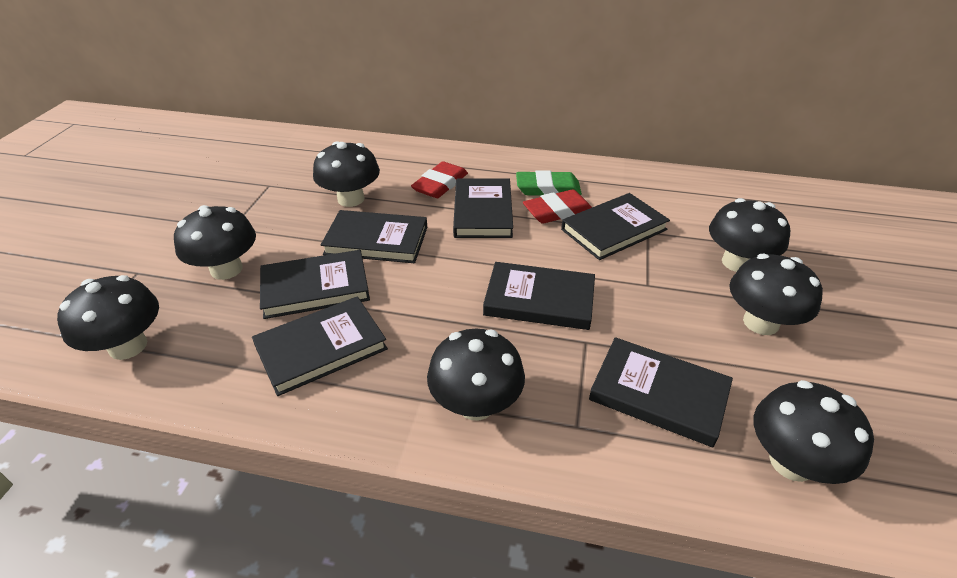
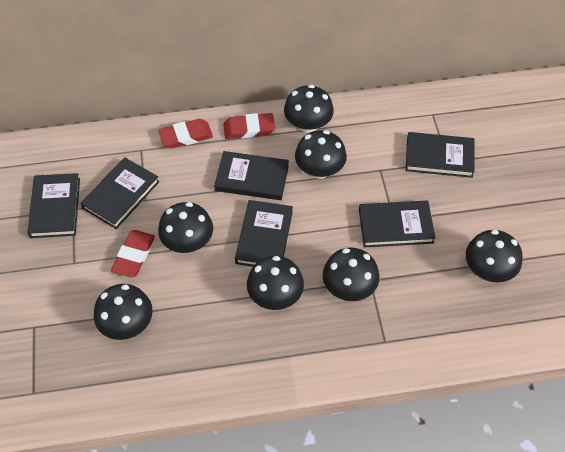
black book: [252,296,388,396] [260,250,370,319] [321,210,427,263] [453,179,513,238] [483,262,595,330] [561,193,670,260] [589,337,733,447] = 7 -> [27,173,80,238] [80,157,159,229] [214,151,289,200] [235,200,293,267] [359,201,436,247] [406,132,475,178] = 6
green eraser: [516,170,582,195] = 1 -> none = 0
red eraser: [411,161,468,198] [523,189,592,224] = 2 -> [111,230,155,277] [158,119,213,148] [223,113,275,139] = 3

